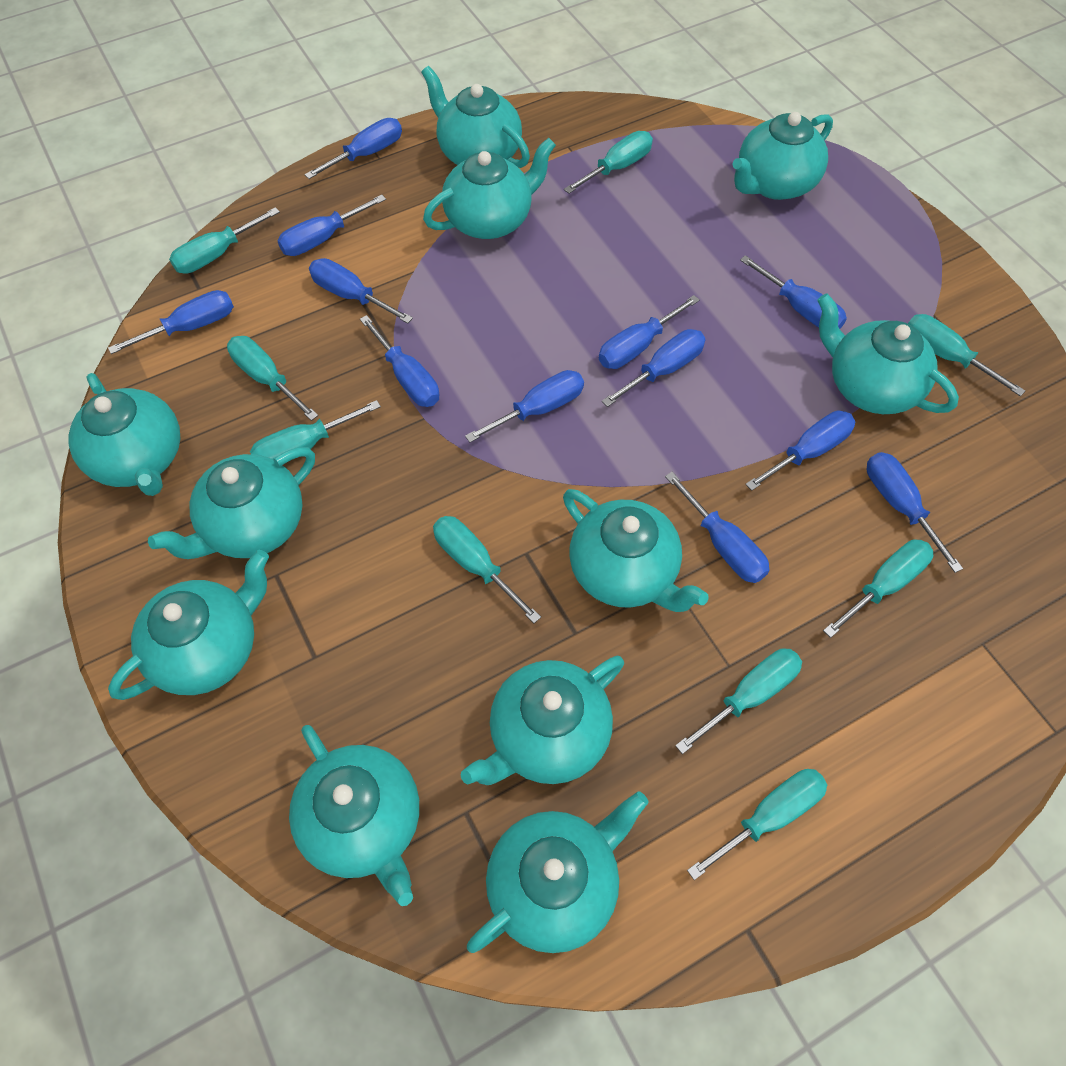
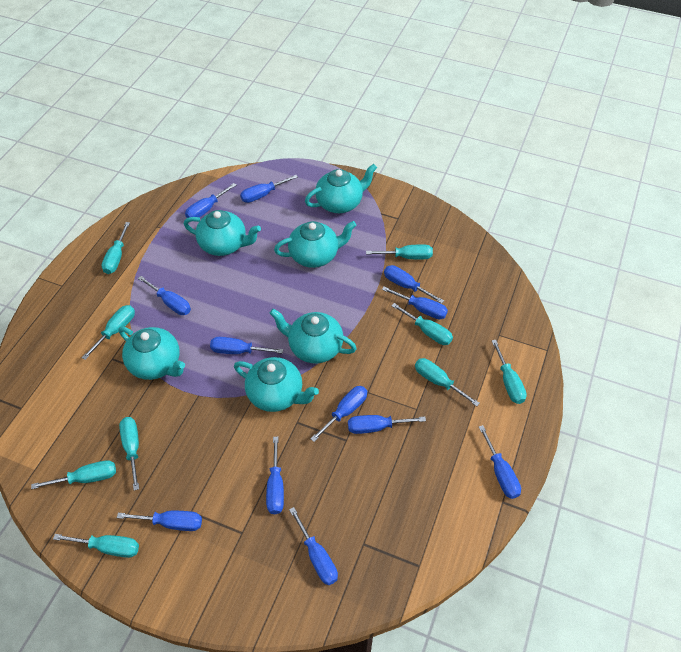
turquoise teapot: [68,373,180,496] [108,550,269,700] [148,447,315,559] [289,725,419,906] [421,66,530,168] [423,138,556,239] [461,656,624,785] [467,791,649,953] [563,489,709,612] [732,112,833,200] [817,293,959,414] = 11 -> [118,326,185,380] [184,210,261,256] [234,357,319,412] [270,309,357,364] [274,221,356,268] [305,164,377,213] = 6

